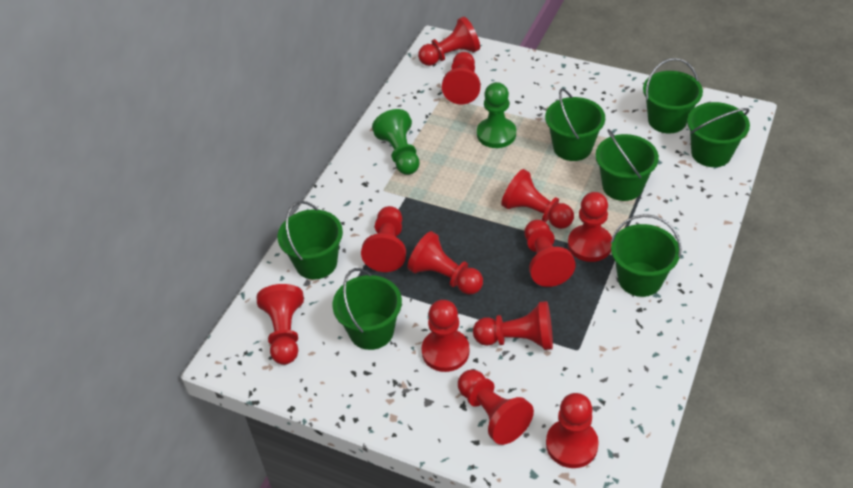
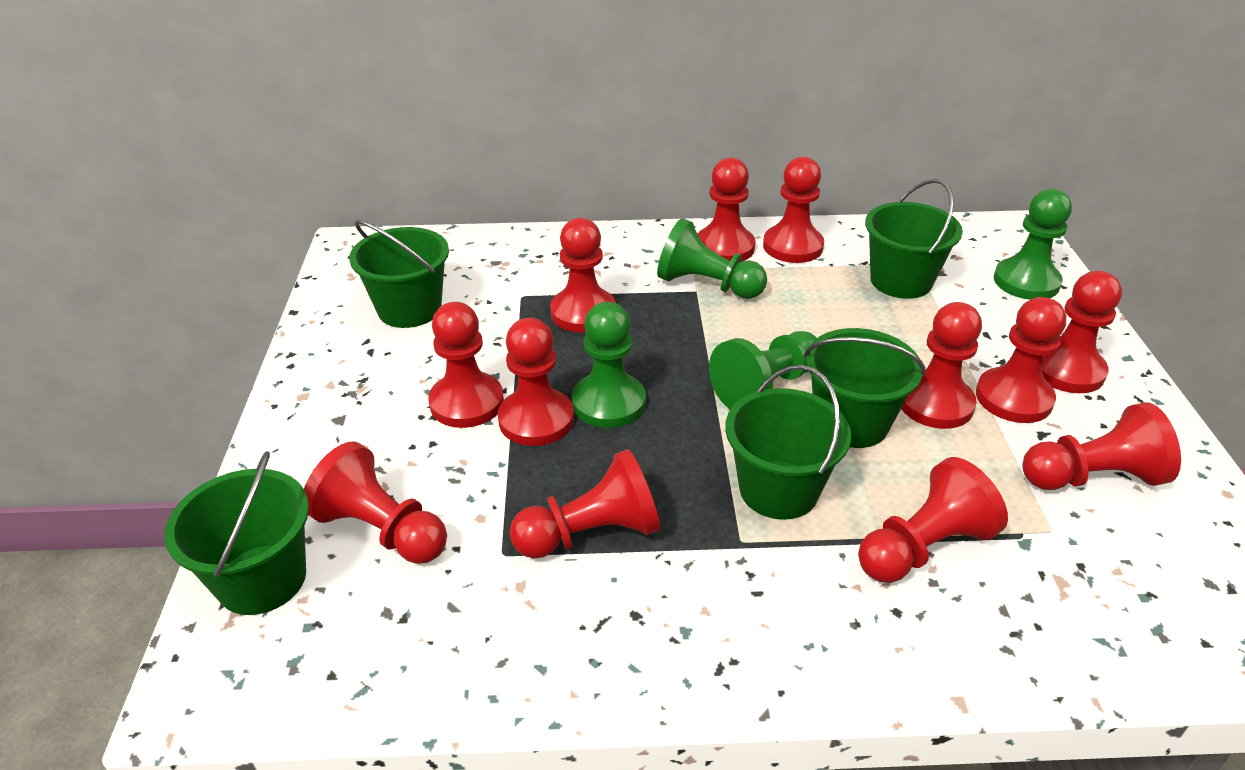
green bucket: [278,201,343,279] [332,268,402,350] [545,88,605,161] [595,129,659,201] [611,214,682,297] [643,58,703,134] [687,102,750,167] = 7 -> [164,451,309,615] [349,220,449,328] [725,365,851,520] [804,328,925,448] [865,179,963,299] = 5
green pawn: [372,109,420,175] [477,82,516,148] = 2 -> [572,302,646,428] [657,218,767,299] [709,331,817,410] [994,189,1072,300] = 4

